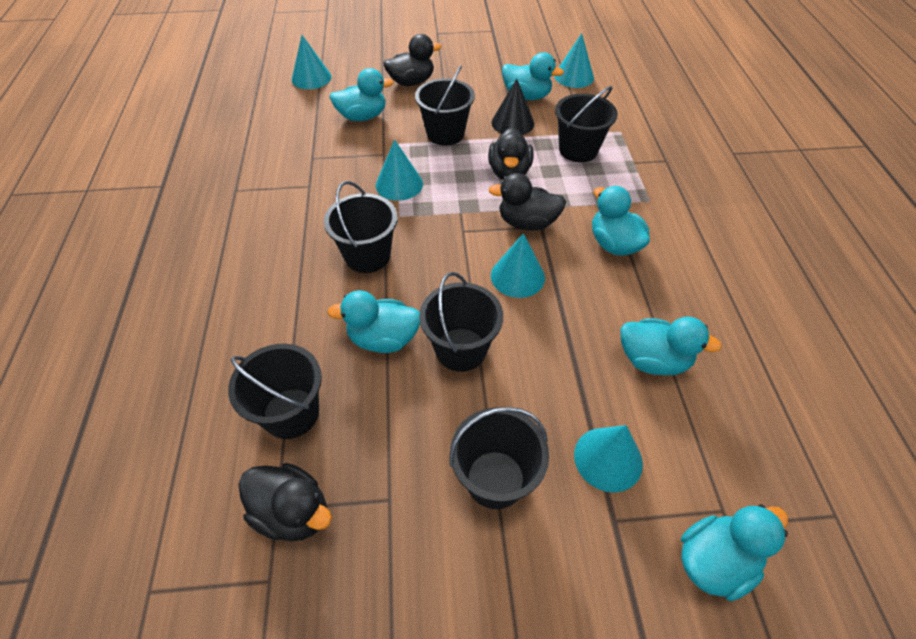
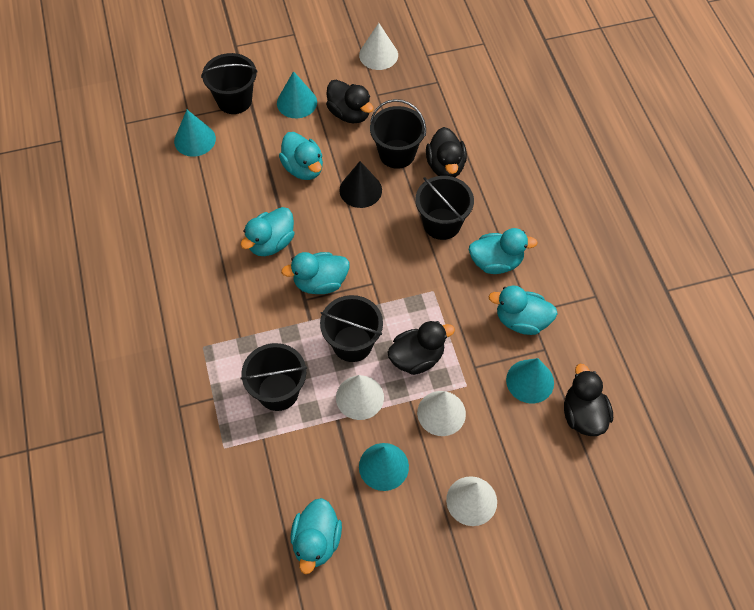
black bucket: [228,344,322,439] [324,181,398,273] [415,65,475,146] [419,272,503,372] [449,407,549,509] [555,86,618,162] = 6 -> [201,53,258,114] [241,343,307,411] [320,295,383,362] [370,99,426,169] [415,176,474,240] = 5
turquoise cone: [292,35,331,89] [376,140,423,201] [491,233,545,298] [554,33,594,88] [574,425,643,493] = 5 -> [174,110,216,157] [277,71,317,118] [359,443,409,491] [506,358,554,403] = 4
white cone: none = 0 -> [336,375,384,420] [359,23,398,70] [417,391,466,436] [446,476,497,526] = 4

